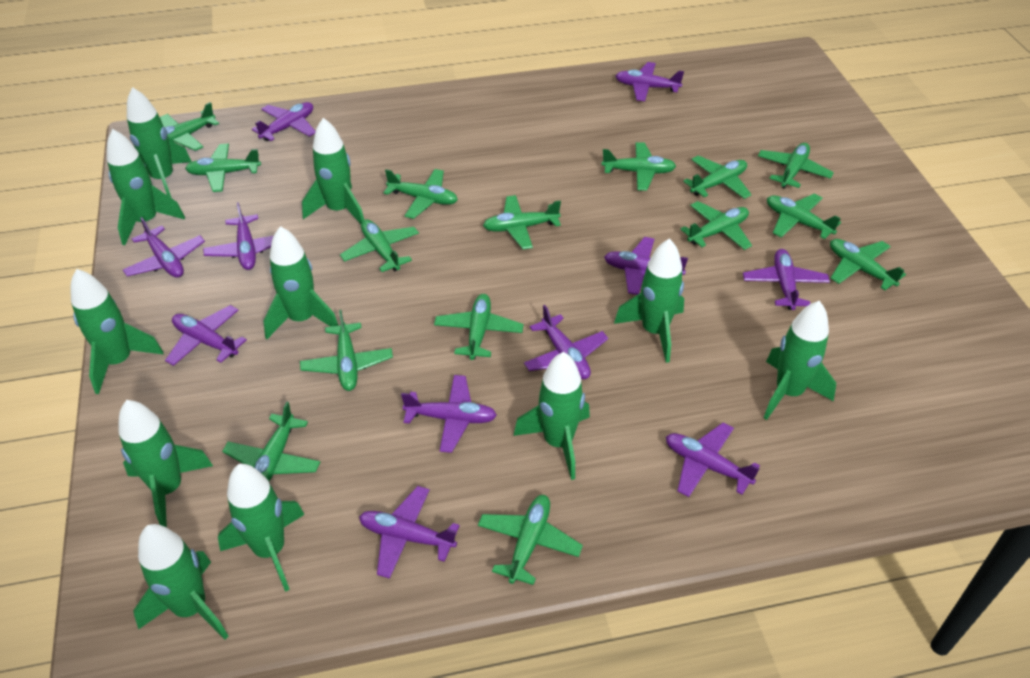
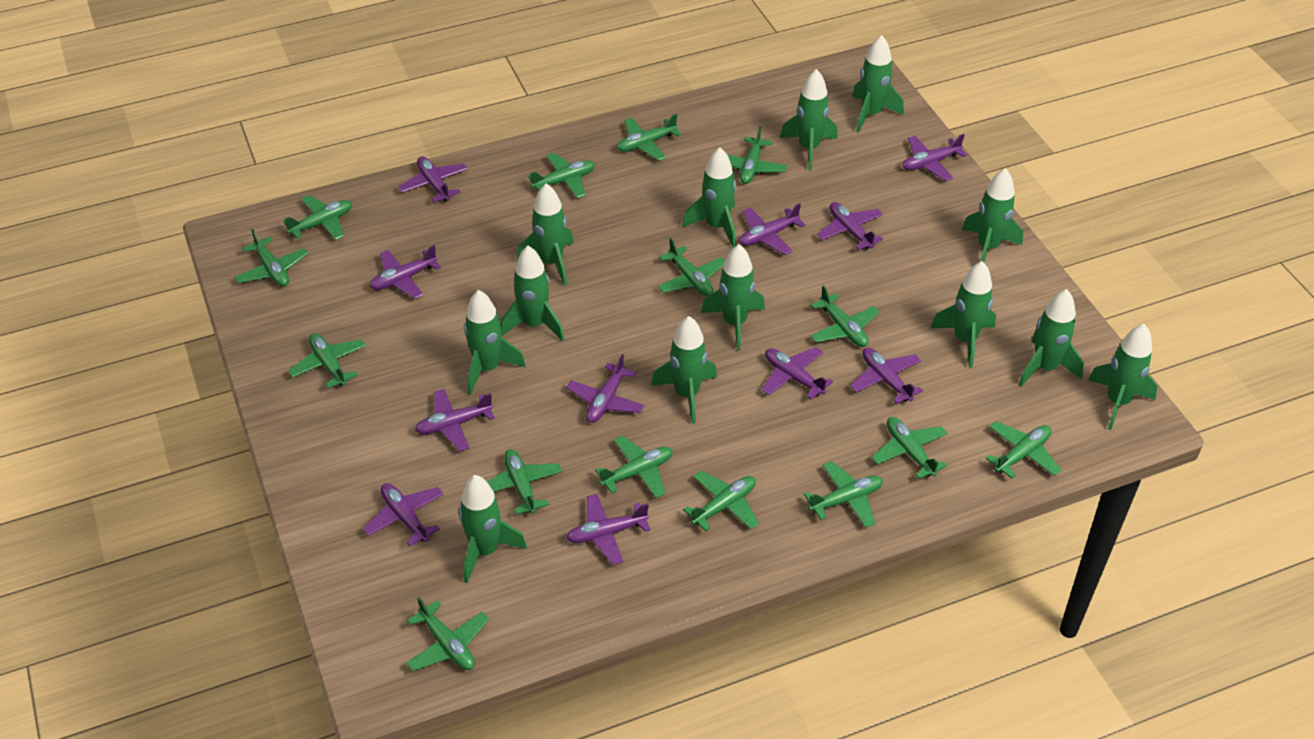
green rocket: [70,269,163,394] [107,129,185,245] [119,400,213,528] [127,87,192,198] [133,524,229,640] [218,464,305,592] [263,226,339,339] [302,118,364,224] [513,352,590,480] [614,238,684,363] [764,301,836,420] = 11 -> [459,475,527,583] [464,290,526,395] [500,246,565,341] [517,183,574,286] [651,316,717,424] [682,147,736,248] [701,244,765,350] [780,69,838,170] [852,35,904,133] [930,261,996,368] [962,168,1023,262] [1018,289,1084,387] [1088,324,1157,430] = 13

